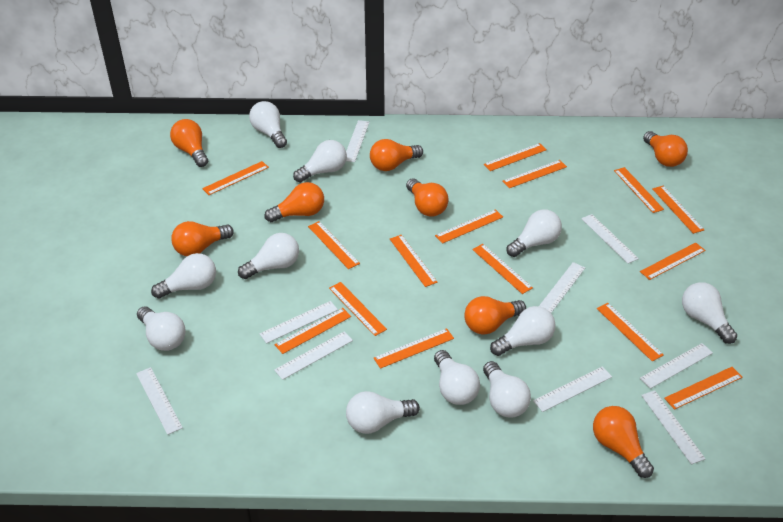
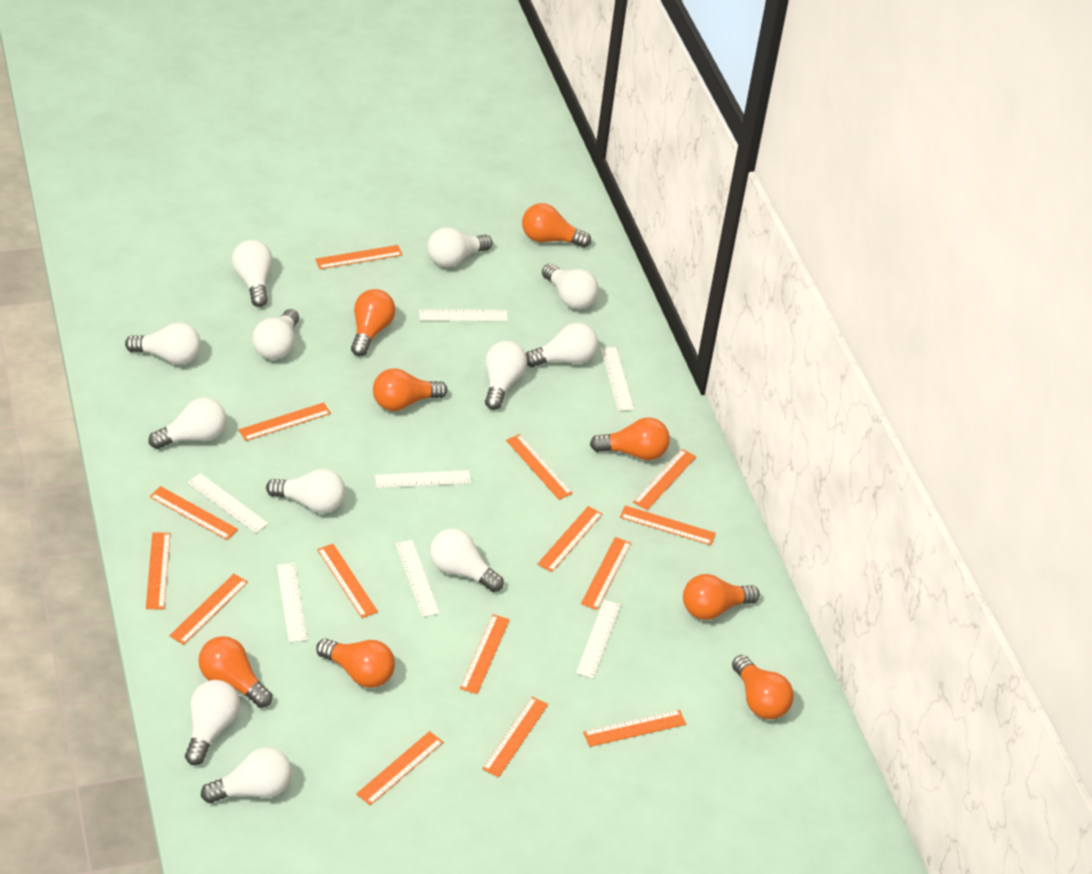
white light bulb: [137,307,186,351] [151,253,216,299] [238,233,299,279] [249,101,287,148] [293,140,347,183] [346,391,420,434] [434,350,480,405] [483,361,531,418] [490,306,556,356] [507,209,562,257] [682,282,737,344] = 11 -> [125,322,201,365] [149,397,226,449] [185,680,240,765] [201,747,292,803] [232,240,273,307] [252,309,299,360] [266,469,345,513] [427,227,493,267] [430,528,504,592] [485,341,527,410] [526,323,598,367] [542,264,599,309] = 12
white ruler: [136,367,183,435] [260,301,338,344] [274,331,353,380] [346,120,370,162] [533,366,612,412] [539,262,585,313] [581,214,639,263] [640,343,713,389] [641,390,705,464] = 9 -> [188,473,269,533] [277,563,307,642] [375,470,471,488] [395,540,440,617] [419,309,508,321] [576,600,621,678] [601,347,634,411] = 7

